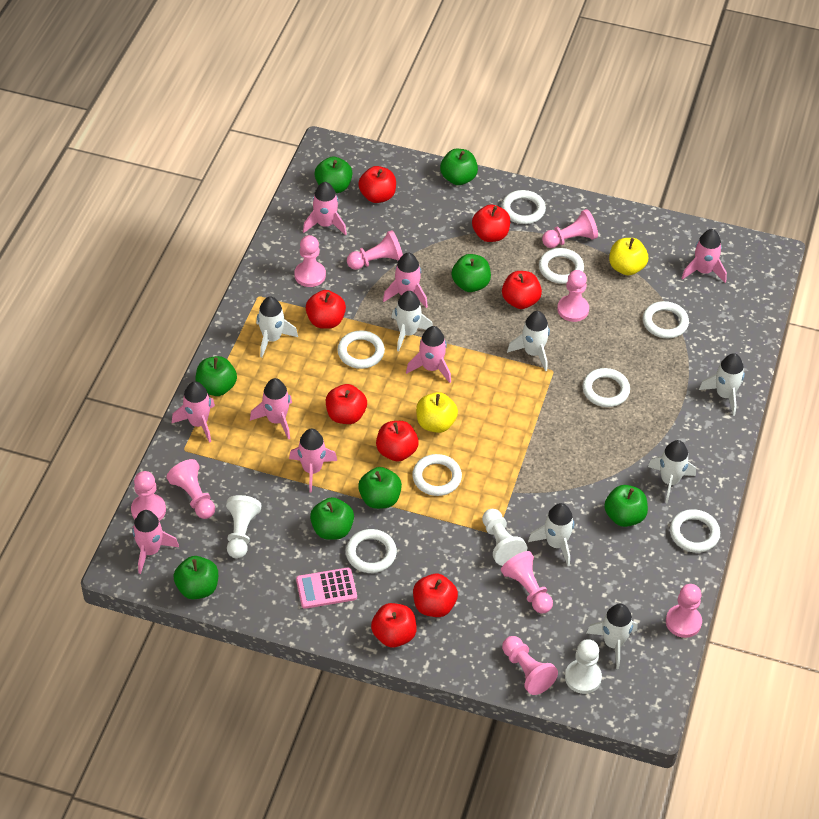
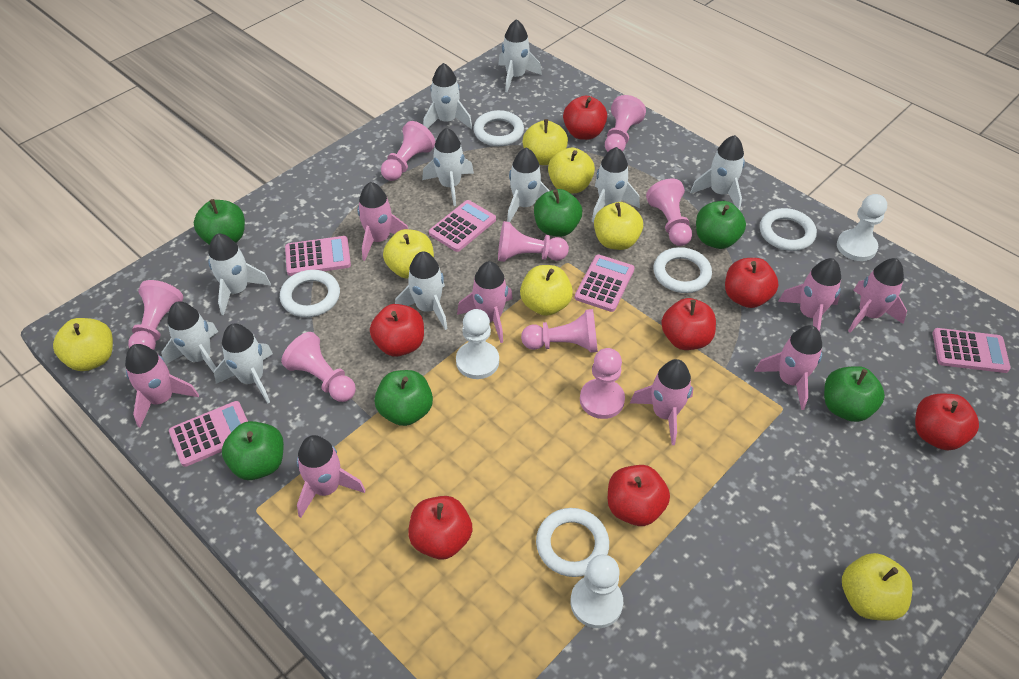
green apple: [174,556,218,599] [195,356,237,396] [310,497,354,540] [315,157,353,193] [358,467,402,509] [440,149,478,185] [452,254,491,292] [604,485,648,527] = 8 -> [194,199,245,245] [222,421,284,480] [374,370,433,426] [534,189,582,237] [696,201,746,249] [824,366,885,422] = 6
pink calculator: [296,568,357,609] = 1 -> [169,401,248,467] [285,236,351,276] [429,200,496,252] [575,254,635,312] [932,328,1011,373] = 5
pink pawn: [131,471,166,521] [167,459,215,519] [294,235,326,287] [347,230,403,270] [501,551,553,613] [502,636,558,695] [542,209,598,248] [557,270,589,322] [666,584,702,638] = 9 -> [128,280,184,350] [281,332,356,402] [381,121,436,181] [498,221,569,262] [521,309,598,353] [580,348,625,419] [605,95,646,152] [646,179,692,246] = 8
red apple: [306,290,346,329] [326,384,367,424] [358,166,396,203] [371,603,417,647] [376,421,419,462] [413,574,458,617] [472,205,510,242] [502,271,542,309] = 8 -> [370,304,424,357] [408,496,473,560] [563,96,607,140] [608,465,670,526] [661,298,716,350] [725,258,779,308] [915,393,979,450] = 7
white ring: [337,330,385,369] [346,529,397,573] [412,454,462,496] [502,190,546,224] [539,248,584,284] [582,368,630,407] [643,301,689,338] [670,509,720,553] = 8 -> [280,270,340,317] [473,110,524,146] [536,508,609,577] [653,247,712,293] [760,208,817,251] = 5
white rocket: [256,296,298,357] [391,291,433,352] [507,311,550,371] [528,503,574,566] [586,604,637,669] [648,440,696,503] [699,353,745,416] = 7 -> [162,301,218,373] [208,233,271,315] [214,323,273,404] [395,251,448,330] [422,128,474,206] [423,63,472,129] [498,19,542,92] [507,148,550,222] [592,147,640,223] [690,135,745,210] = 10
yellow apple: [416,392,458,433] [609,238,648,276] = 2 -> [53,318,113,371] [383,229,434,279] [520,265,573,316] [523,119,568,165] [548,147,595,193] [594,202,643,250] [842,553,912,621] = 7

